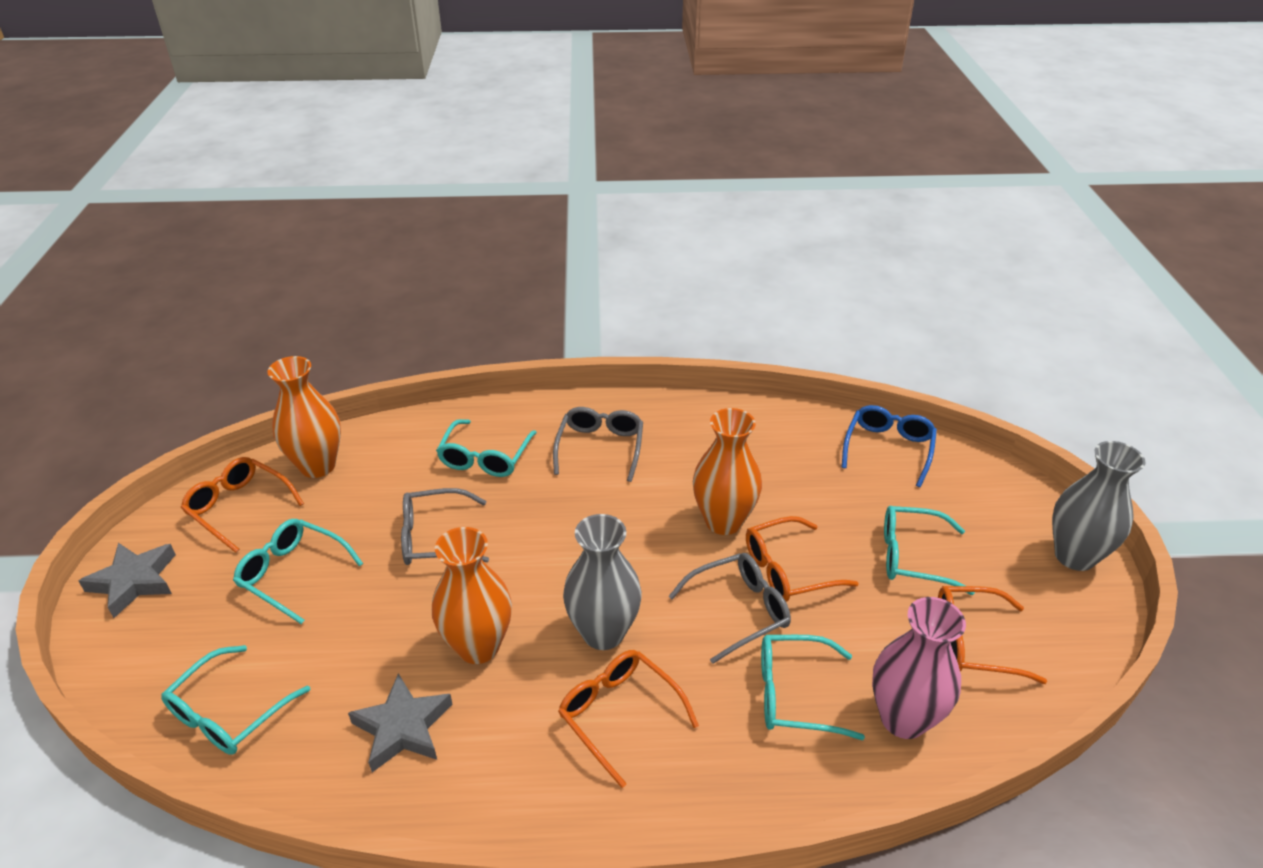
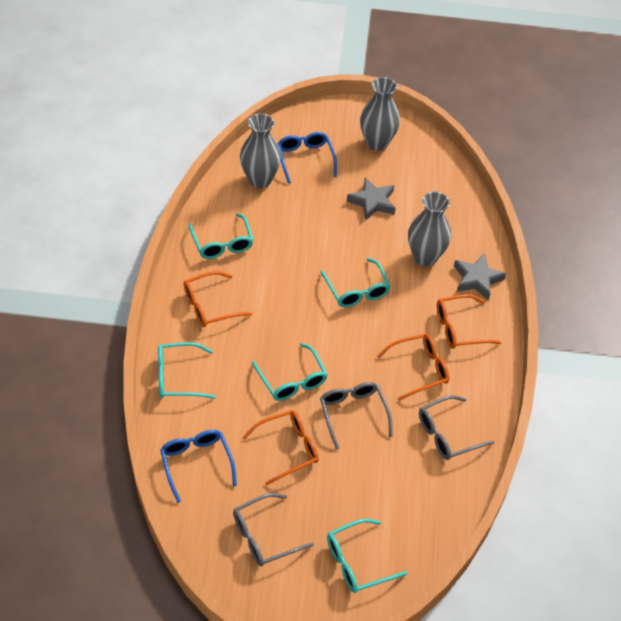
blue glasses: [841,405,937,487] = 1 -> [160,430,237,503] [277,132,337,184] = 2
grey vase: [563,514,642,650] [1052,441,1146,571] = 2 -> [240,113,281,188] [360,77,400,151] [408,191,451,266] = 3
orange vase: [267,356,341,478] [432,527,512,664] [693,408,762,535] = 3 -> none = 0
pink vase: [872,597,966,739] = 1 -> none = 0

